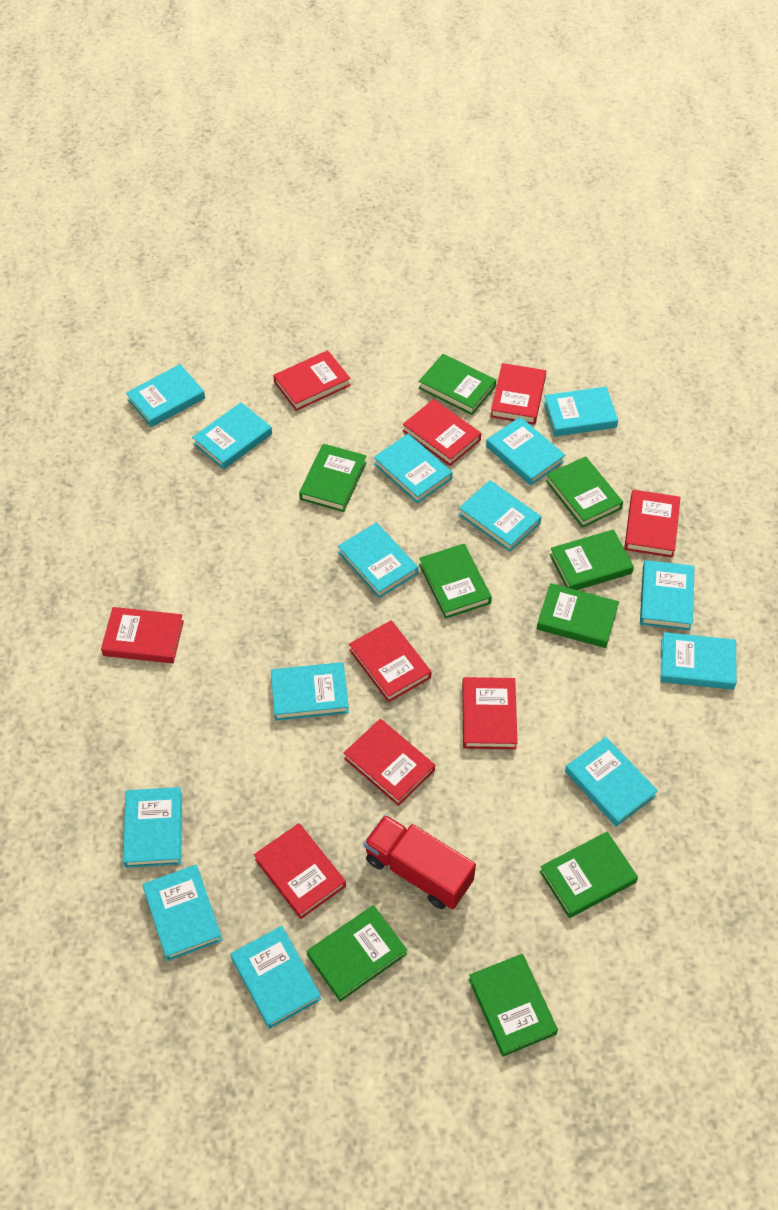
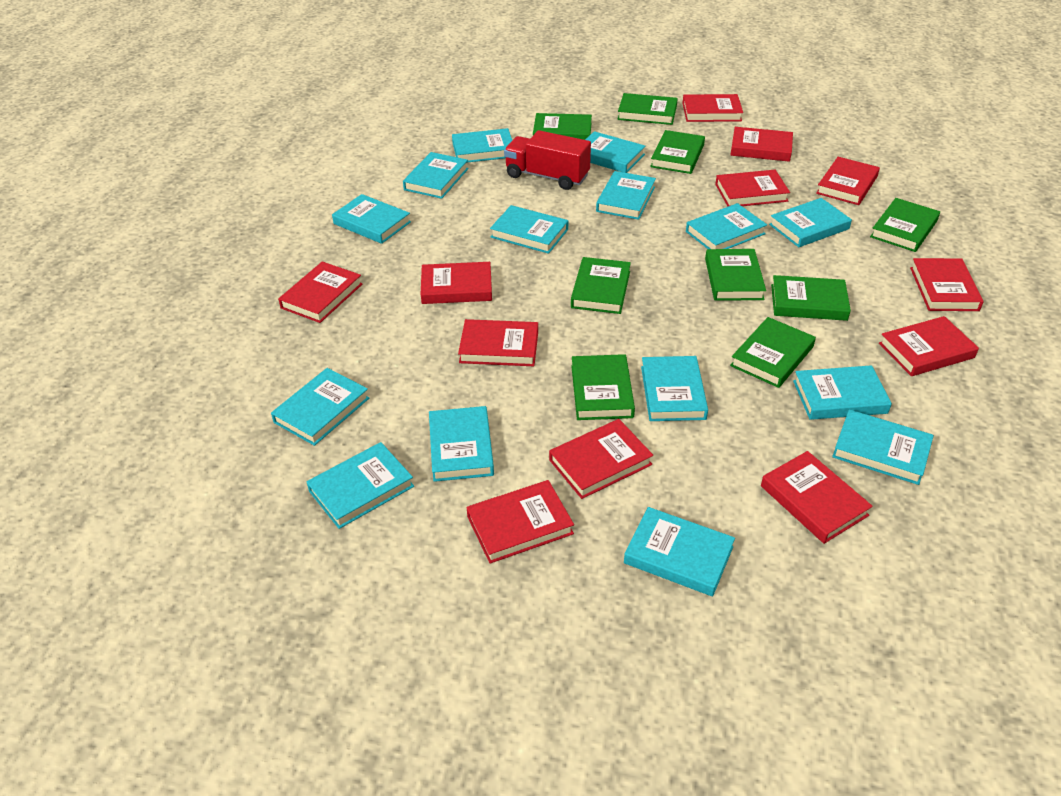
red book: [101,607,184,663] [254,823,346,919] [273,350,351,411] [344,719,435,806] [349,620,431,702] [403,399,481,466] [462,677,518,749] [490,363,546,425] [624,490,681,558] = 9 -> [278,261,362,323] [421,262,492,304] [458,319,538,366] [466,480,574,564] [549,419,653,499] [683,94,743,122] [715,170,790,206] [731,127,793,162] [761,451,873,544] [816,157,880,205] [879,316,979,376] [910,258,984,311] = 12
turquoise book: [123,787,182,868] [126,364,205,427] [142,864,222,961] [192,402,272,470] [230,926,321,1029] [271,662,349,721] [338,522,418,598] [374,434,452,504] [458,480,541,552] [486,417,565,486] [543,387,618,436] [565,737,658,827] [640,560,694,631] [661,632,737,690] = 14 -> [271,368,369,446] [307,442,414,529] [332,194,411,244] [403,152,468,199] [429,406,494,482] [452,128,512,163] [490,205,568,254] [585,131,645,173] [596,171,656,220] [624,507,735,596] [641,356,708,421] [686,203,767,249] [769,198,852,247] [793,365,892,420] [832,409,934,485] = 15

